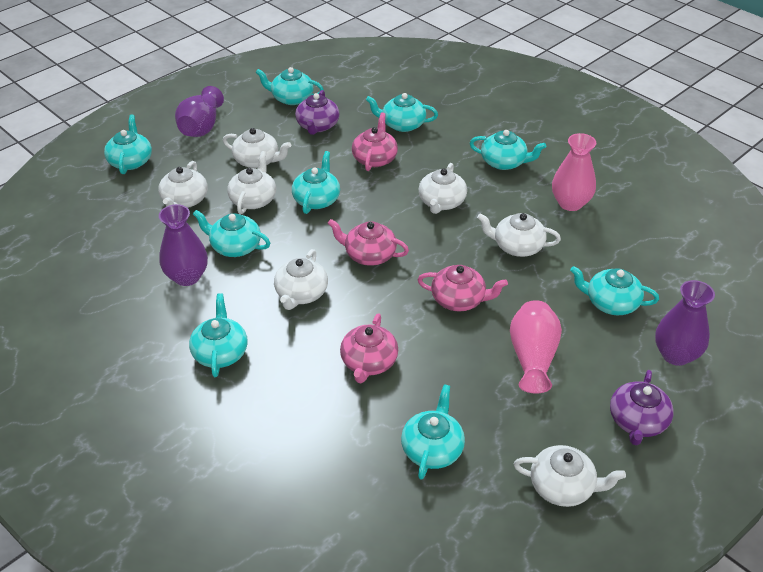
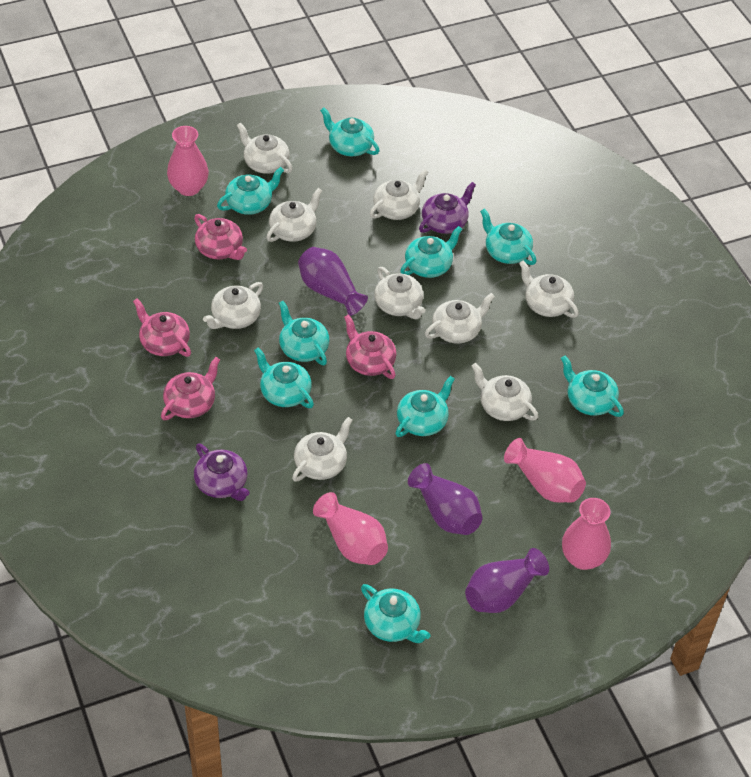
pink vase: [510,300,562,394] [552,133,596,211] = 2 -> [167,126,209,196] [313,492,388,565] [504,438,586,503] [562,498,611,570] = 4
white teapot: [158,161,208,208] [223,128,291,168] [227,151,276,214] [274,249,328,310] [418,163,467,214] [477,213,561,257] [514,445,626,507] = 7 -> [203,282,263,329] [237,123,293,174] [266,188,322,242] [292,417,352,482] [370,169,428,220] [374,267,425,320] [425,293,495,344] [472,363,538,421] [519,260,579,318] = 9

